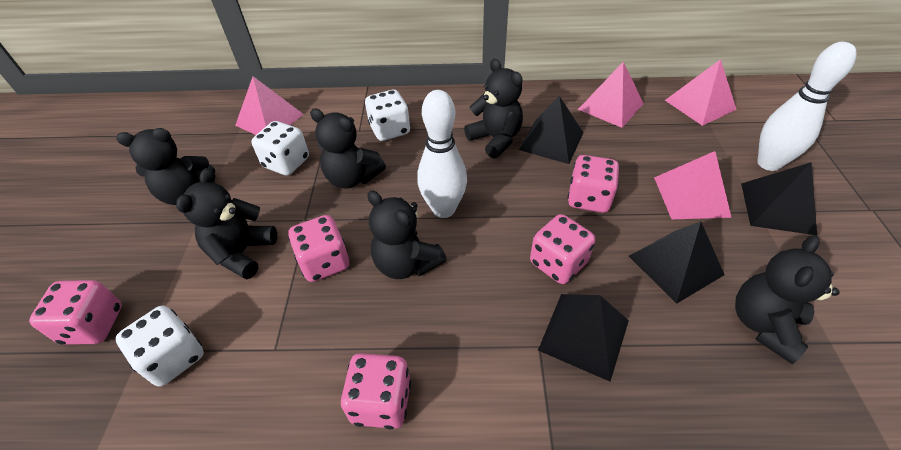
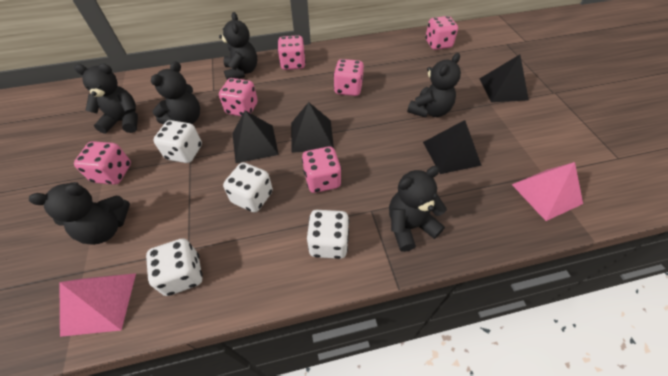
pink dice: [29,280,122,345] [288,215,349,282] [341,353,411,429] [530,214,595,284] [568,155,619,213] = 5 -> [74,141,131,185] [219,78,258,116] [278,35,306,70] [302,147,342,193] [333,59,364,96] [425,16,458,50] = 6
pink pyramid: [235,76,304,135] [578,61,644,128] [654,151,732,219] [665,59,737,126] = 4 -> [59,273,136,337] [512,162,583,221] = 2
white bowling pin: [417,90,467,218] [757,42,857,171] = 2 -> none = 0
white dice: [116,306,204,387] [251,121,309,176] [365,90,410,141] = 3 -> [146,238,203,296] [153,120,202,163] [223,162,273,212] [307,210,349,259] = 4

